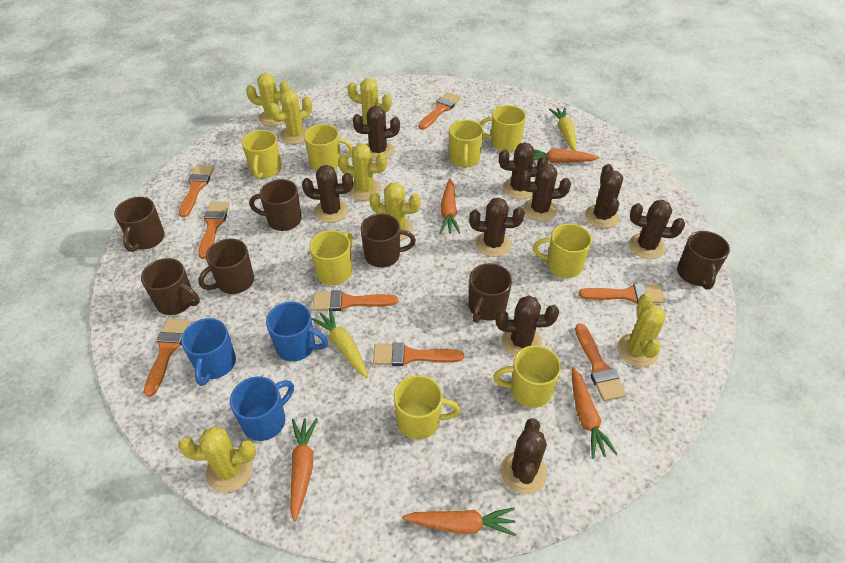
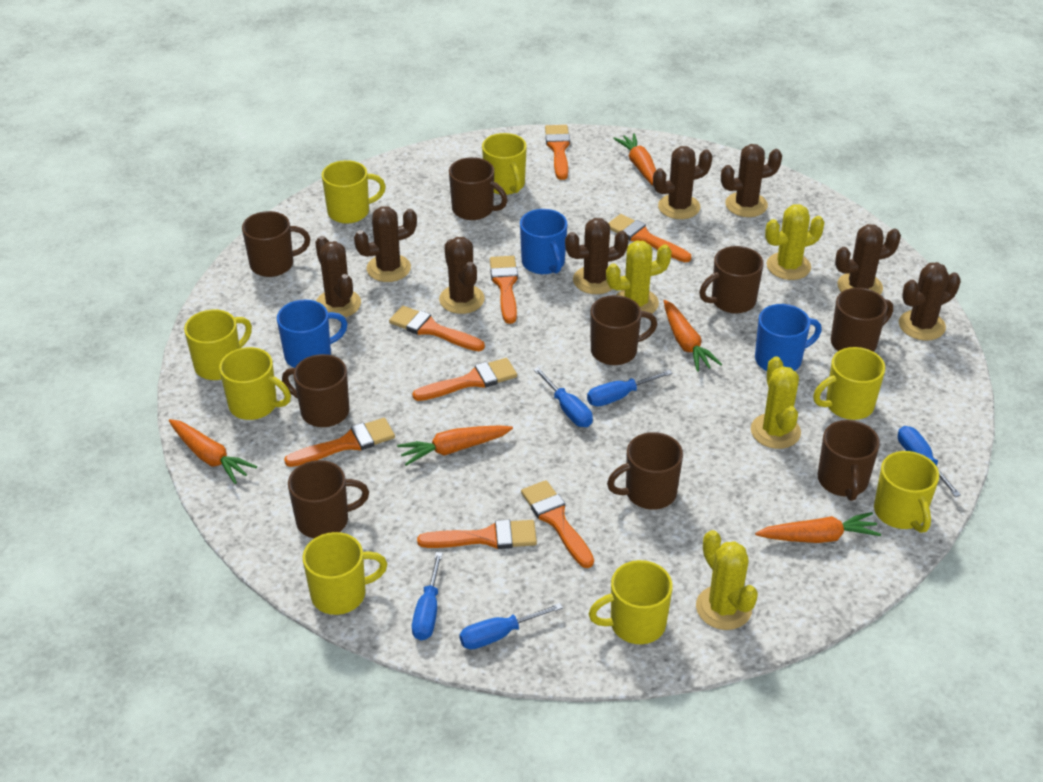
blue screwdriver: none = 0 -> [412,552,443,640] [459,603,563,650] [533,367,593,427] [587,370,673,407] [898,426,961,497] = 5
brown cactus: [302,165,353,223] [353,106,400,161] [469,197,525,257] [495,295,559,357] [499,142,548,199] [501,418,547,494] [520,164,571,222] [585,164,623,228] [629,200,685,259] = 9 -> [315,236,361,317] [354,206,417,282] [439,237,485,314] [565,218,629,294] [653,146,712,219] [721,144,782,217] [835,224,901,294] [899,262,961,341] = 8
brown mug: [114,197,165,252] [141,258,200,315] [198,238,254,294] [249,179,302,231] [360,214,416,268] [469,263,512,323] [677,231,730,290] = 7 -> [242,211,310,277] [282,354,349,427] [288,460,369,538] [449,157,507,220] [590,295,657,365] [607,432,683,510] [699,246,764,314] [818,420,880,501] [831,288,893,352] = 9
yellow cactus: [178,426,256,493] [246,73,290,127] [269,90,312,144] [338,144,387,201] [347,78,392,125] [369,182,421,241] [617,293,666,367] = 7 -> [606,240,672,314] [696,530,758,630] [751,356,801,449] [765,204,825,280] = 4
yellow carrot: [311,308,368,378] [549,107,576,151] = 2 -> none = 0

